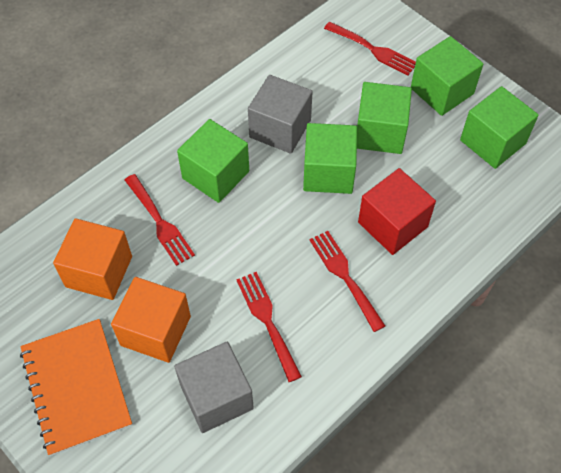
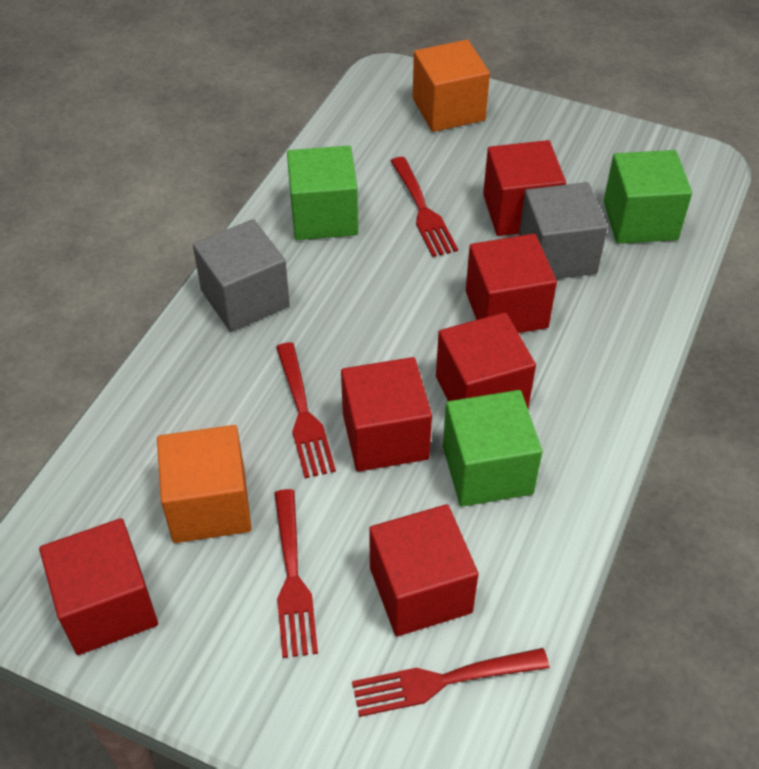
green cube: [177,119,249,203] [303,123,357,194] [357,82,412,154] [411,36,483,116] [460,86,539,169] = 5 -> [287,146,358,240] [443,390,542,507] [604,150,692,244] = 3
orange notebook: [20,319,132,456] = 1 -> none = 0
red cube: [358,168,436,255] = 1 -> [39,518,158,655] [341,357,432,472] [369,504,478,636] [436,312,536,408] [466,234,557,333] [483,140,566,236] = 6

